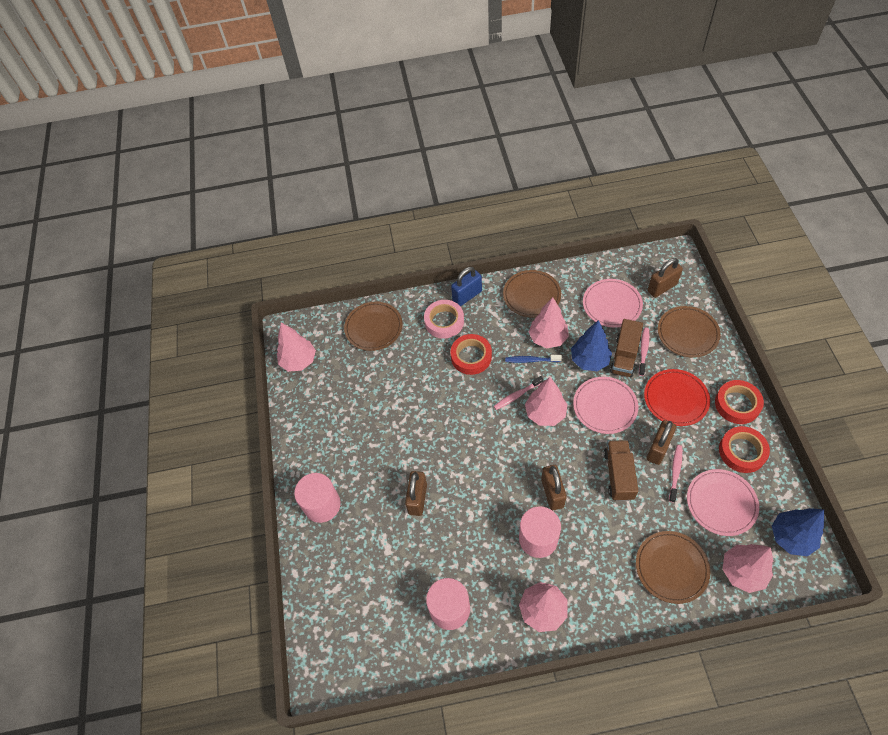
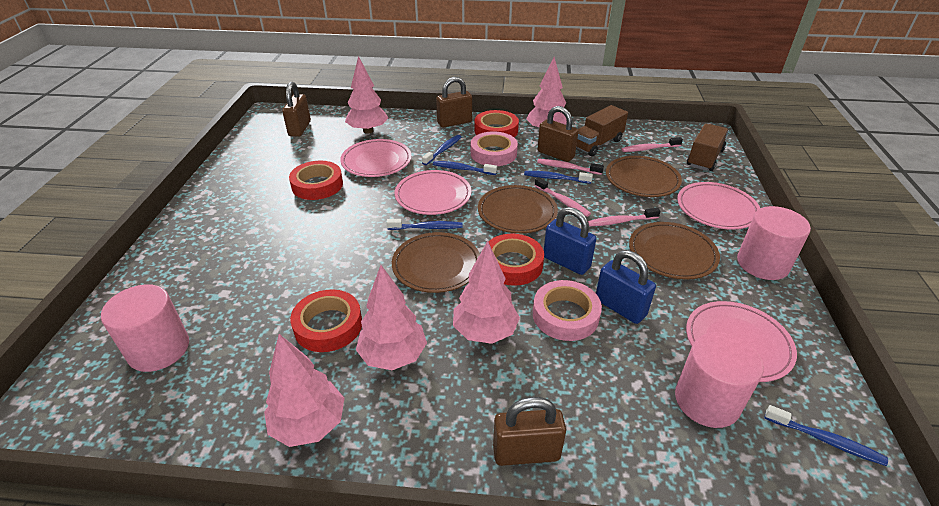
blue padlock: [451,267,482,306] = 1 -> [544,207,596,275] [596,250,656,324] = 2
blue toothbrush: [505,355,562,363] = 1 -> [387,219,463,230] [422,135,461,165] [433,161,497,175] [524,171,593,184] [765,405,888,466] = 5
blue tree: [571,320,612,371] [772,508,824,556] = 2 -> none = 0
pink plate: [573,377,638,434] [583,279,643,328] [687,469,759,536] = 3 -> [340,139,412,177] [395,170,471,215] [677,182,760,230] [686,301,797,382] = 4
pink tape: [424,300,464,339] = 1 -> [471,132,518,166] [533,280,602,341] = 2
pink toothbrush: [494,376,544,410] [639,328,649,376] [669,445,682,503] = 3 -> [534,177,591,217] [537,159,604,175] [588,208,661,226] [621,137,683,152] = 4
red plate: [644,369,710,426] = 1 -> none = 0
red tape: [450,334,492,375] [715,380,764,424] [719,426,770,473] = 3 -> [289,161,343,200] [290,289,362,352] [474,110,519,137] [488,234,544,286] = 4

